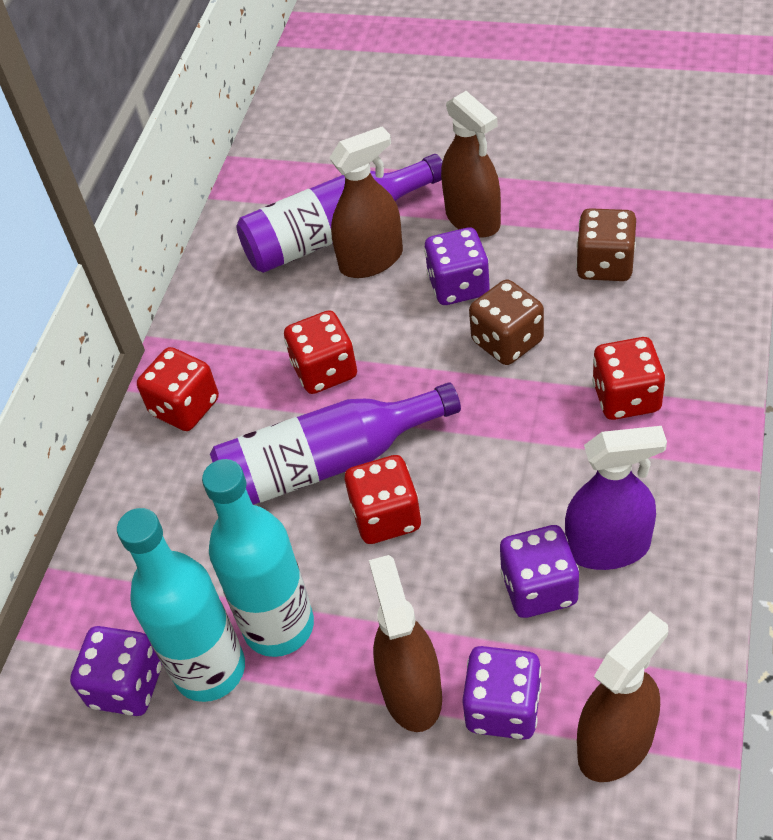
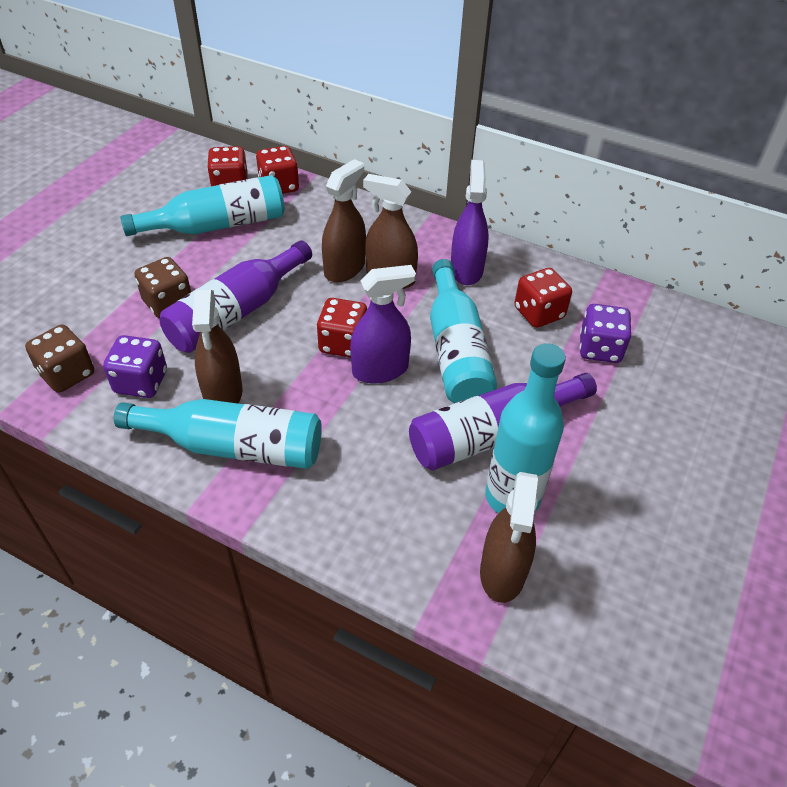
purple dice: [70,626,162,716] [424,227,490,305] [462,646,541,740] [500,525,580,618] = 4 -> [103,335,167,398] [579,304,631,363] = 2
purple spray bottle: [565,426,667,570] = 1 -> [350,265,416,384] [451,160,489,285] = 2
turquoise bottle: [117,508,245,702] [202,459,314,657] = 2 -> [114,399,322,469] [120,175,285,236] [430,259,497,403] [485,343,566,513] = 4

